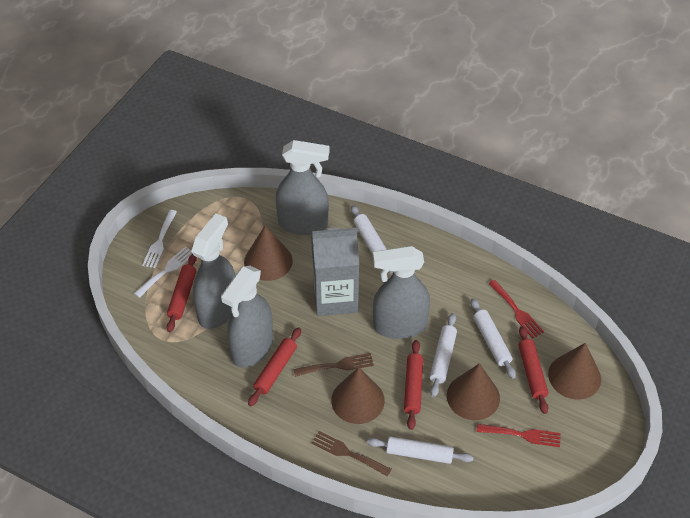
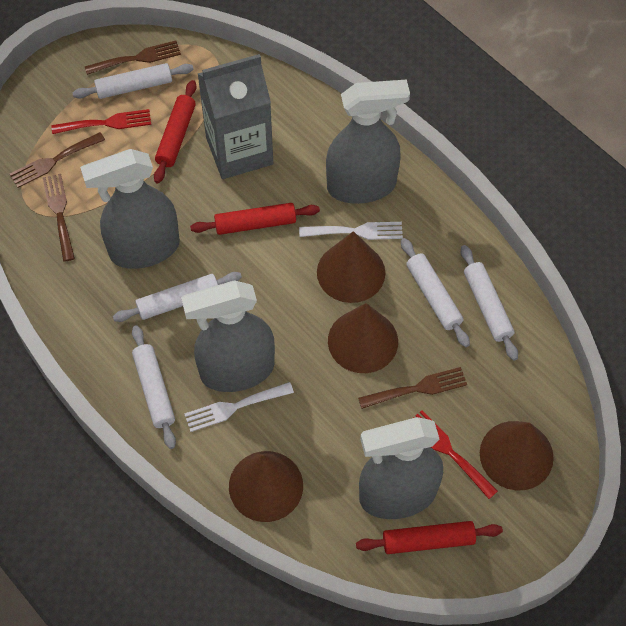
brown fork: [294,353,374,377] [311,431,391,476] = 2 -> [9,132,105,188] [43,174,75,262] [85,41,181,75] [358,367,467,409] = 4
red rolling pin: [166,254,197,332] [248,327,301,406] [404,340,423,430] [519,326,548,414] = 4 -> [154,80,197,183] [190,203,320,235] [356,521,503,554] = 3
white rolling pin: [351,205,393,273] [367,436,473,464] [430,313,457,397] [471,298,516,379] = 4 -> [73,63,194,99] [113,272,242,322] [132,325,176,449] [401,238,470,347] [461,245,518,361] = 5

